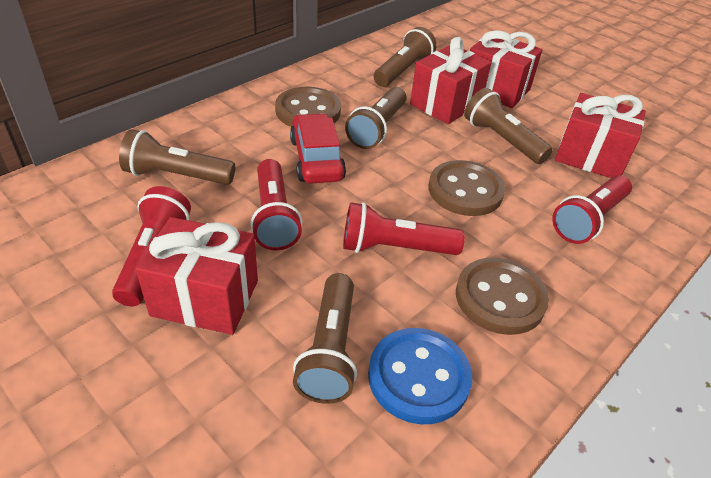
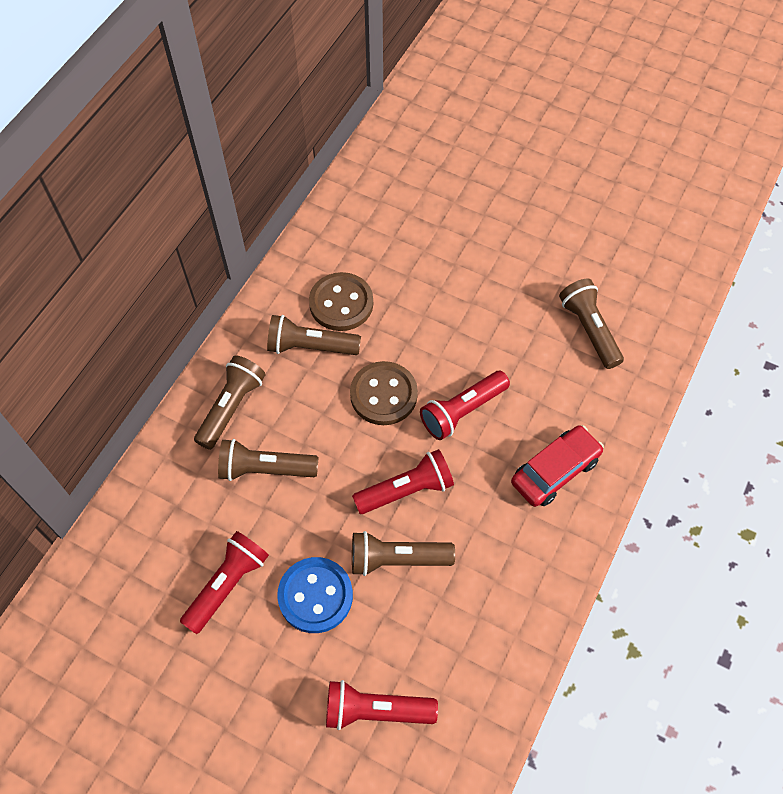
brown button: [275,87,341,127] [429,160,505,216] [456,258,549,335] = 3 -> [309,272,373,331] [350,361,418,425] = 2
red gift: [136,217,258,335] [410,37,492,124] [470,30,542,108] [555,93,646,178] = 4 -> none = 0

